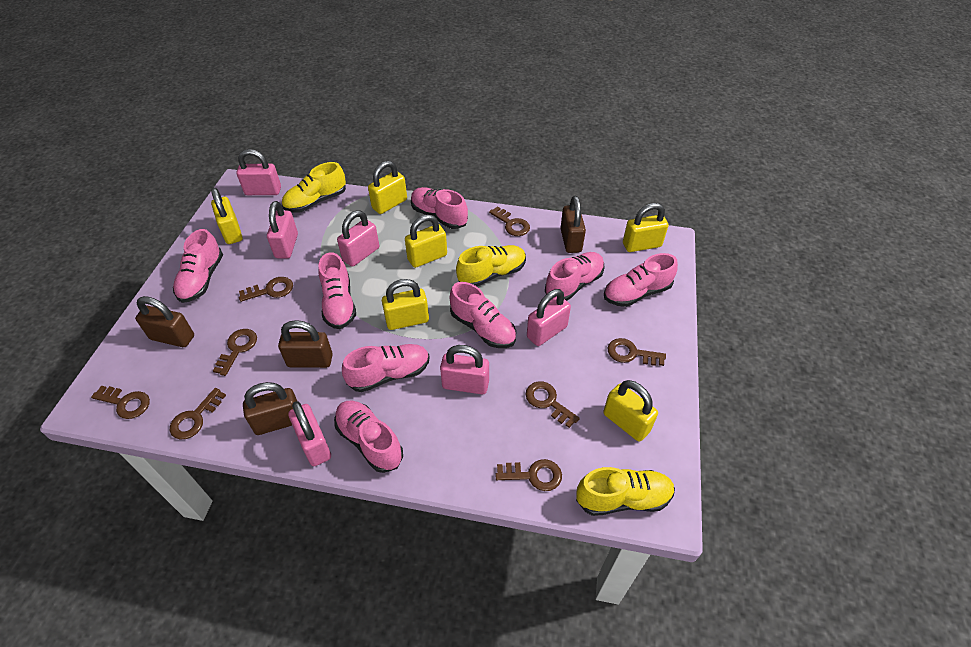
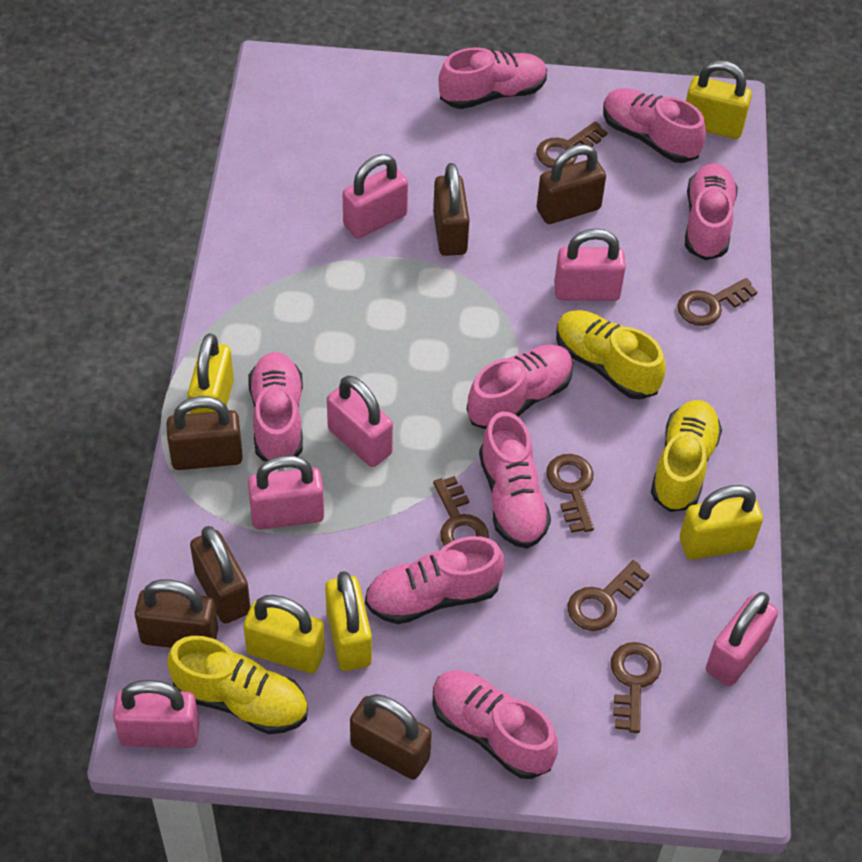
brown key: [91,386,150,419] [170,388,226,439] [213,329,257,376] [239,277,293,302] [489,206,530,236] [495,459,562,491] [525,381,580,428] [607,338,666,366] = 8 -> [433,476,489,546] [536,121,608,168] [546,454,594,533] [568,560,650,631] [611,642,661,733] [677,278,757,326] = 6
brown padlock: [135,296,194,347] [243,382,297,435] [278,320,333,368] [560,196,586,253] = 4 -> [135,579,218,648] [166,396,243,470] [190,526,250,624] [350,694,432,779] [433,163,470,256] [537,144,606,224] = 6
yellow padlock: [211,188,243,244] [368,161,407,214] [382,279,429,330] [405,215,447,268] [603,380,658,442] [623,203,669,252] = 6 -> [187,333,234,414] [243,595,325,673] [325,571,372,671] [680,485,763,560] [686,60,752,139] = 5

